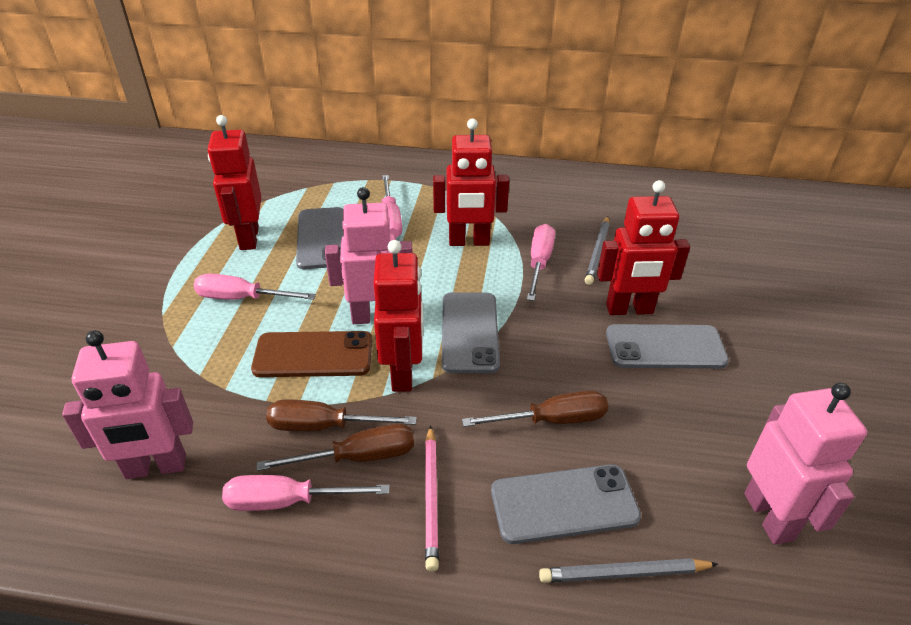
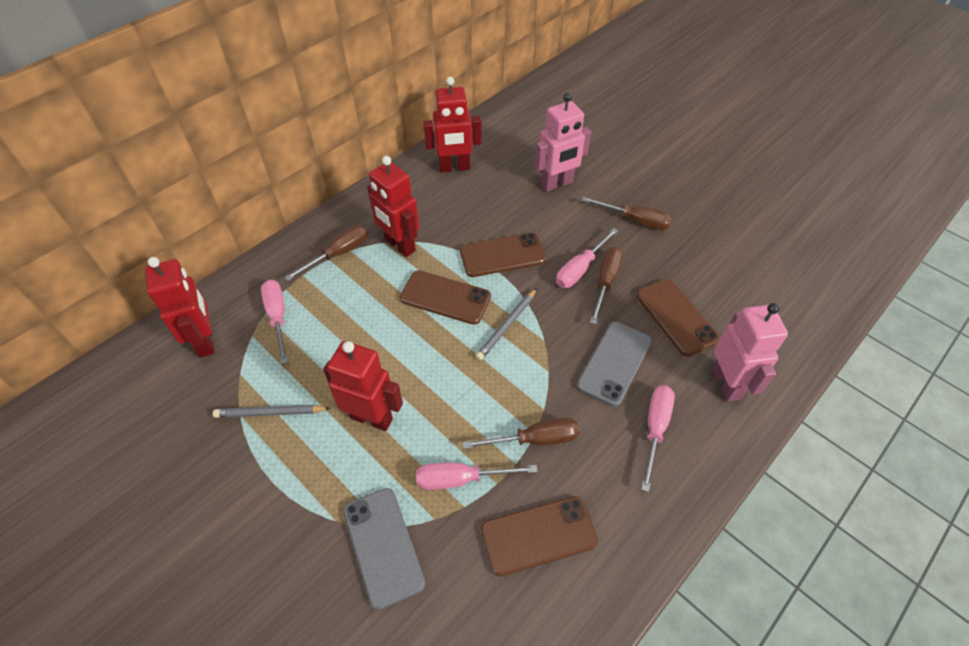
brown phone: [251,331,372,377] = 1 -> [400,270,491,325] [460,233,546,277] [481,496,598,576] [637,279,720,356] = 4
brown screwdriver: [257,424,414,471] [266,400,417,431] [462,390,608,427] = 3 -> [284,225,368,281] [463,418,579,449] [582,197,672,230] [590,247,623,325] = 4
grey phone: [296,207,344,269] [442,292,500,373] [491,464,641,544] [606,324,729,369] = 4 -> [343,488,426,610] [577,322,652,407] = 2
pink pencil: [425,425,439,572] = 1 -> none = 0
pink robot: [62,330,193,479] [325,187,413,324] [744,383,867,545] = 3 -> [535,93,591,192] [712,303,788,402] = 2

